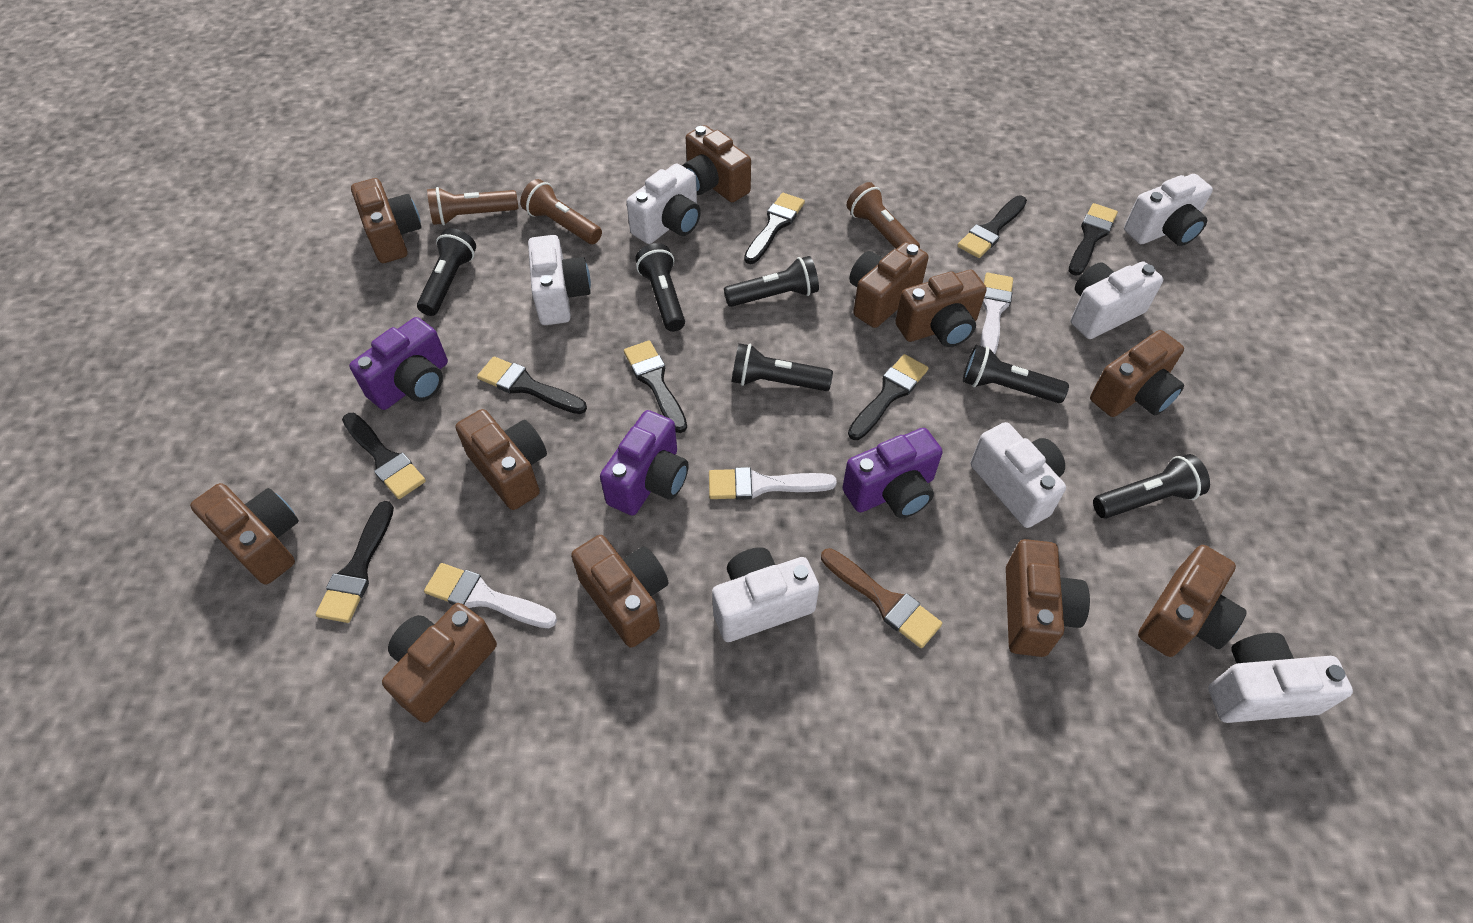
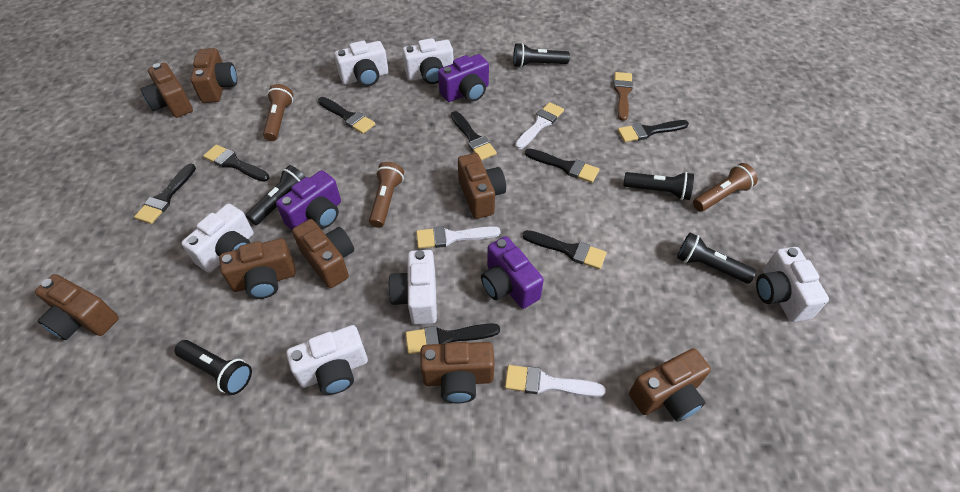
black flashlight: [417,228,476,316] [635,243,685,332] [724,256,819,307] [732,343,833,391] [963,345,1069,403] [1093,454,1210,519] = 6 -> [174,340,252,395] [246,165,305,225] [513,43,570,68] [623,172,694,200] [677,233,756,283] = 5
brown camera: [190,483,299,584] [351,178,422,263] [382,603,497,723] [455,409,547,510] [571,535,668,648] [683,125,751,202] [849,242,929,328] [895,270,986,347] [1006,539,1090,657] [1090,330,1184,417] [1138,545,1247,657] = 11 -> [35,274,119,340] [140,63,193,118] [190,48,237,103] [219,238,296,299] [292,219,354,288] [420,342,494,403] [458,153,506,219] [629,348,711,422] = 8
white camera: [528,235,591,325] [626,163,701,244] [712,547,819,642] [971,422,1066,528] [1071,262,1163,339] [1124,174,1213,246] [1208,633,1353,723] = 7 -> [181,204,254,273] [286,325,368,395] [334,41,389,86] [388,250,437,325] [402,38,454,84] [756,247,829,322] = 6

